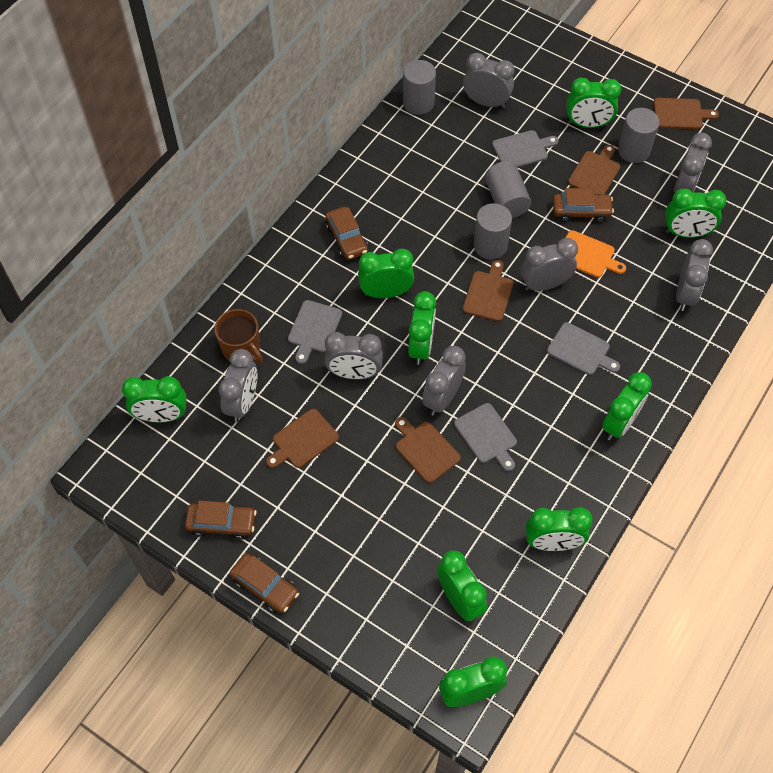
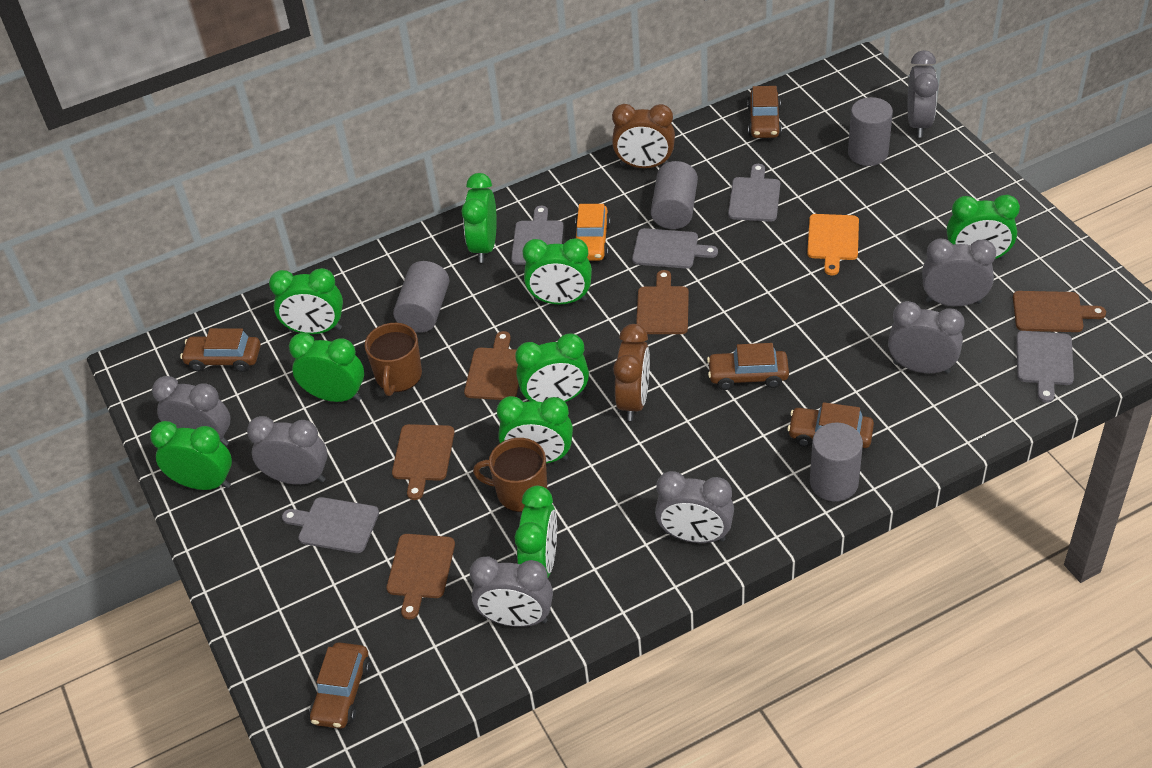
brown car: [185,501,257,540] [230,553,299,613] [325,207,368,260] [553,188,614,222] = 4 -> [180,328,261,372] [310,642,371,729] [707,343,789,390] [748,86,782,138] [787,402,874,449] = 5
brown clock: none = 0 -> [612,104,675,168] [613,324,650,421] = 2
brown mug: [214,309,263,363] = 1 -> [365,323,422,396] [473,438,547,512] = 2
grey cutting board: [288,300,342,364] [454,403,517,471] [492,130,559,168] [547,322,620,375] = 4 -> [282,497,379,553] [511,206,564,265] [632,228,718,269] [728,164,780,222] [1016,331,1074,403] = 5
orange car: none = 0 -> [575,204,611,261] = 1

